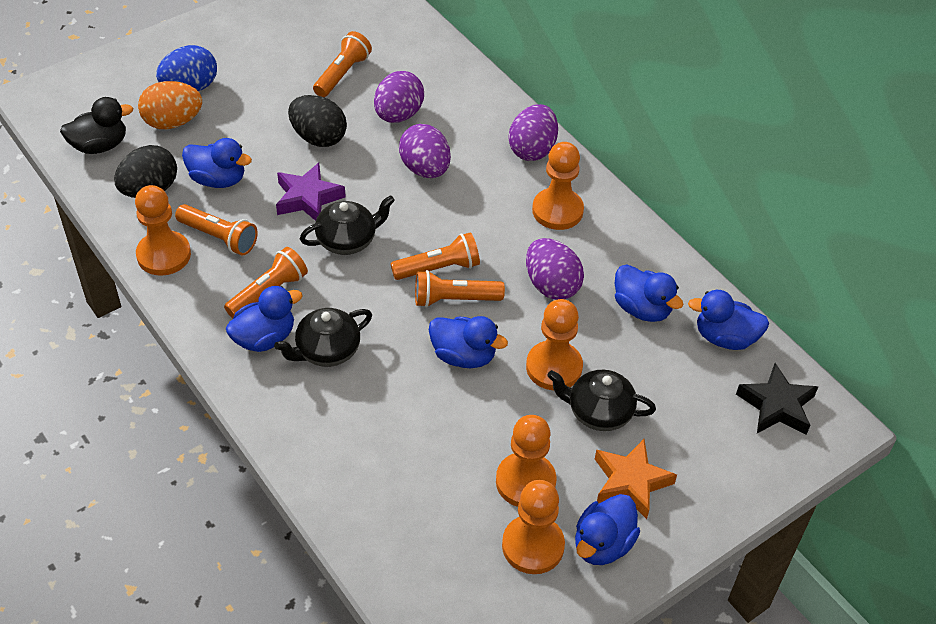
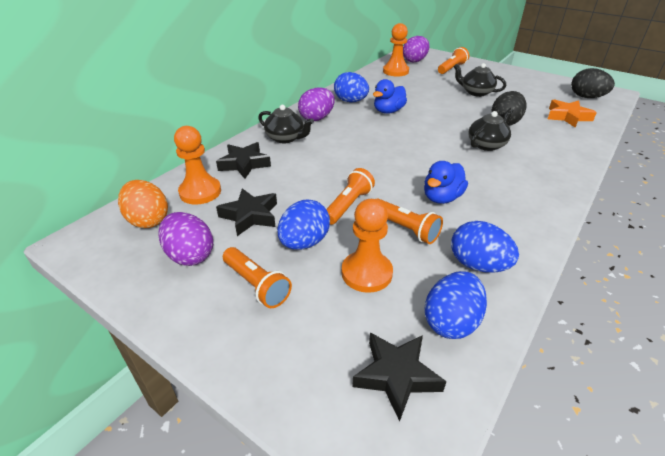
black duck: [60,97,133,154] = 1 -> none = 0
black star: [736,363,818,435] = 1 -> [216,142,271,179] [216,188,277,236] [352,333,447,422] = 3
blue duck: [182,138,252,188] [226,286,302,352] [429,316,508,368] [575,494,640,565] [615,265,684,322] [688,290,769,350] = 6 -> [373,79,407,114] [424,161,468,204] = 2
blue egg: [156,45,217,91] = 1 -> [277,199,330,250] [334,72,369,102] [425,271,487,339] [451,221,519,273] = 4
orange flashlight: [175,204,258,255] [224,247,308,318] [313,31,372,97] [391,232,480,280] [415,270,505,307] = 5 -> [223,247,292,308] [326,168,375,225] [377,199,443,244] [438,47,469,74] = 4
orange pawn: [135,185,191,276] [496,415,557,507] [502,480,565,574] [526,299,583,390] [532,142,584,230] = 5 -> [174,126,221,205] [342,199,393,293] [383,23,409,76] = 3
purple egg: [374,71,424,123] [399,124,451,178] [509,104,558,161] [526,238,584,300] = 4 -> [158,212,213,266] [298,87,335,121] [403,36,430,62] = 3
purple star: [276,163,346,221] = 1 -> none = 0

